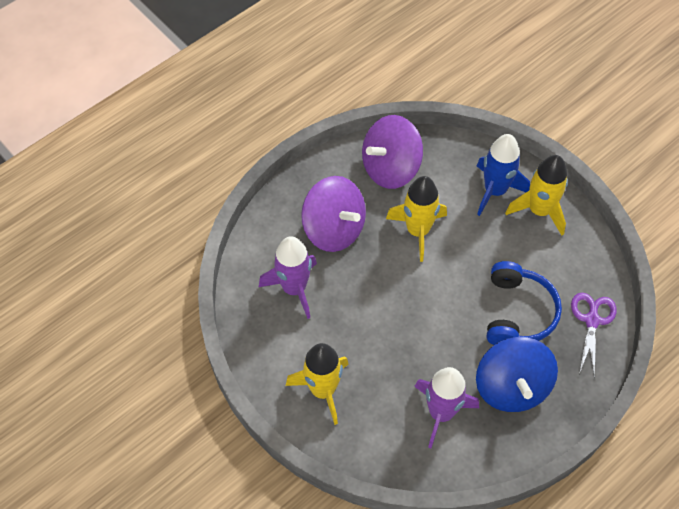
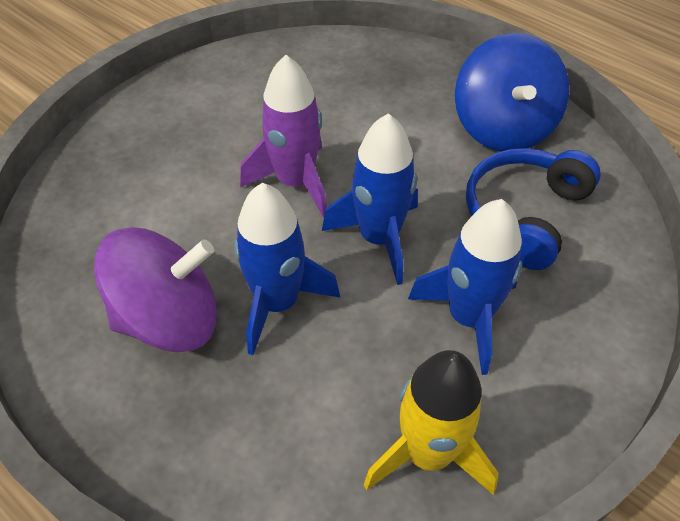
blue rocket: [477,134,530,216] = 1 -> [234,183,340,355] [322,113,418,285] [408,199,522,375] = 3
purple rocket: [259,236,317,319] [414,367,479,448] = 2 -> [240,55,327,217] = 1
purple scissors: [571,293,617,378] = 1 -> none = 0
purple spinning top: [301,176,366,252] [362,115,423,189] = 2 -> [94,227,218,352] = 1
yellow rocket: [286,343,348,425] [386,176,447,262] [505,155,568,235] = 3 -> [364,350,498,495] = 1

